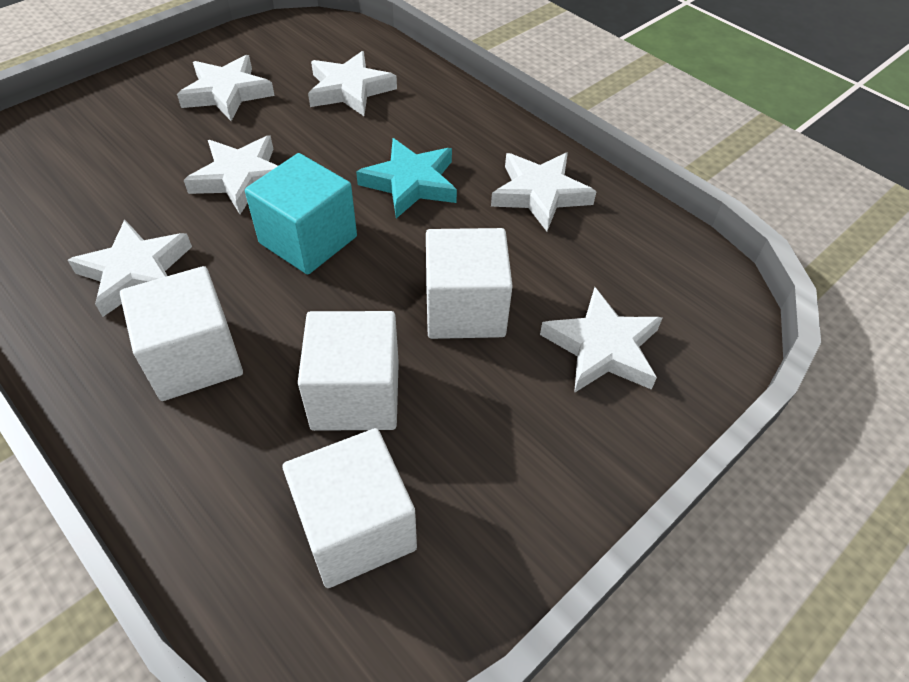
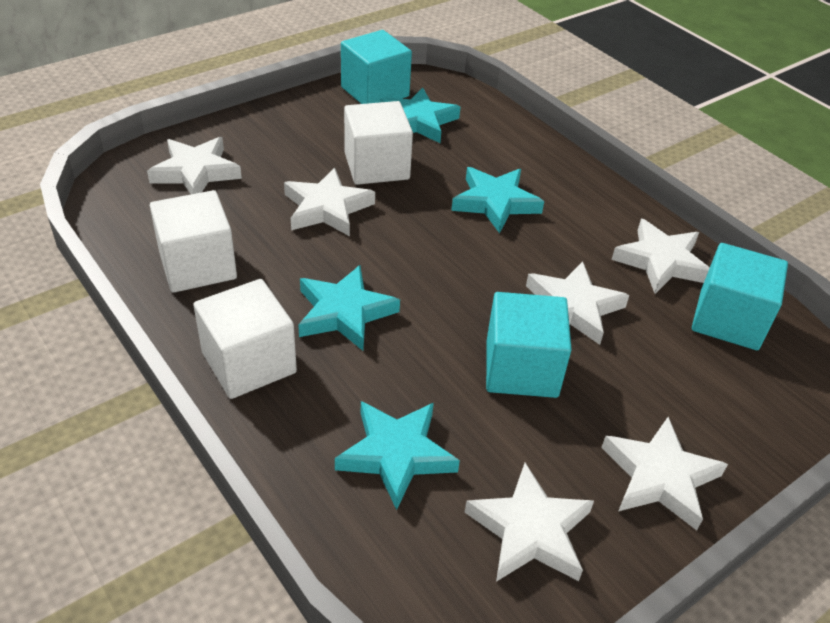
turquoise cube: [245,153,357,275] = 1 -> [341,30,412,104] [486,292,572,398] [692,243,788,350] = 3
turquoise star: [356,138,457,218] = 1 -> [298,265,400,351] [335,401,460,510] [380,87,460,143] [451,167,544,233] = 4
white cube: [120,266,243,401] [283,428,417,588] [298,311,399,431] [426,228,513,339] = 4 -> [150,190,237,293] [193,279,297,399] [344,101,413,185] = 3

